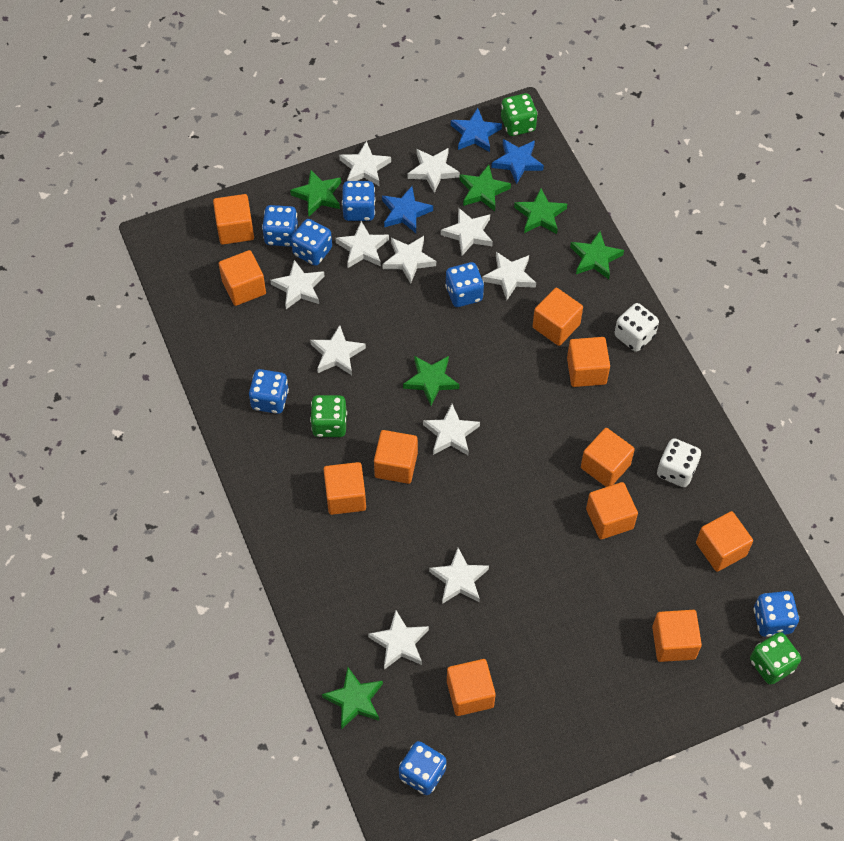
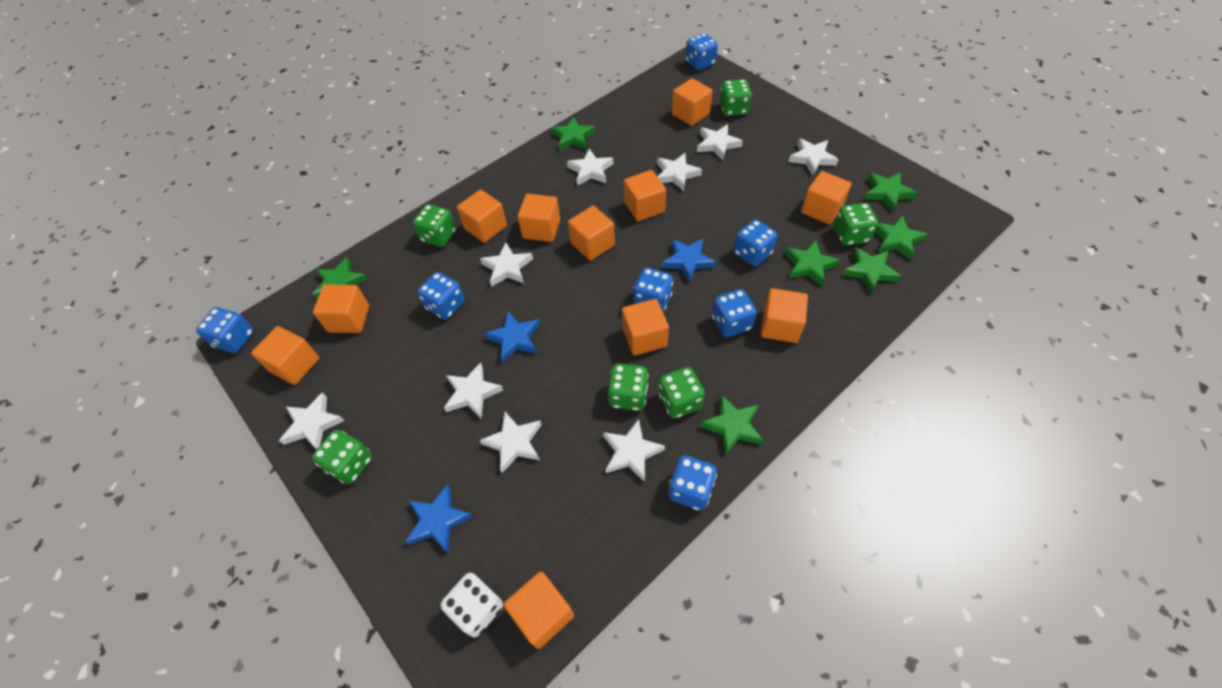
green dice: [310,395,347,437] [501,93,538,136] [750,632,801,685] = 3 -> [312,430,372,484] [413,204,456,247] [608,363,649,411] [659,367,705,418] [720,79,752,116] [834,203,878,246] = 6
green star: [290,169,341,216] [322,667,383,729] [403,356,459,406] [459,165,511,211] [514,188,567,234] [570,231,624,279] = 6 -> [312,258,368,300] [551,117,596,151] [700,394,763,456] [785,241,840,286] [842,247,901,294] [864,172,917,211] [875,215,928,260] = 7
white dice: [615,303,659,352] [657,438,701,487] = 2 -> [440,573,503,637] = 1
white star: [270,260,324,309] [310,325,366,375] [335,221,389,268] [339,141,391,186] [368,611,429,670] [382,236,436,284] [408,148,460,193] [423,404,480,455] [429,548,489,604] [441,208,493,255] [482,252,536,300] = 11 -> [279,392,345,449] [444,362,503,418] [480,243,533,287] [480,412,541,473] [567,149,614,186] [603,419,665,482] [657,153,702,191] [697,124,743,160] [788,138,839,176] = 9

